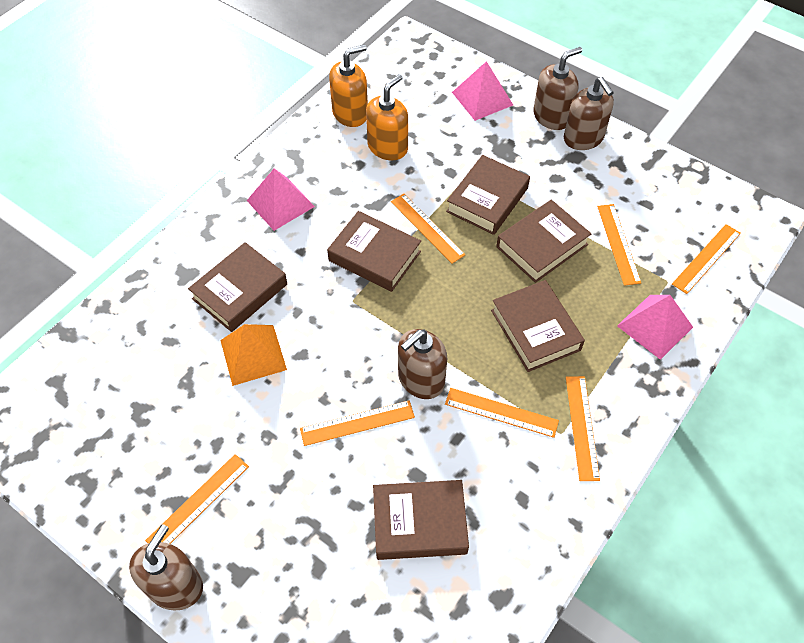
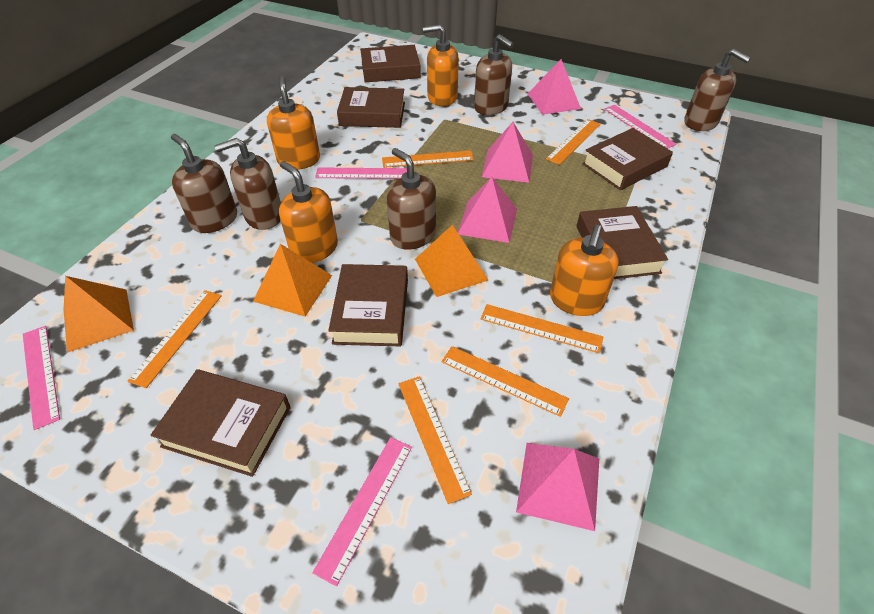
brown soap dispenser: [129,524,203,610] [398,329,447,399] [533,47,582,130] [564,77,614,150] = 4 -> [171,134,237,233] [214,138,281,230] [387,148,436,250] [474,34,514,115] [684,49,751,131] = 5
orange pyramid: [220,324,287,386] = 1 -> [64,276,134,353] [253,244,332,317] [415,225,488,297] = 3
orange ruler: [145,454,249,544] [300,400,415,446] [391,194,465,264] [445,388,559,438] [566,376,600,481] [597,204,641,286] [672,224,741,294] = 7 -> [128,290,222,388] [382,151,474,168] [398,376,472,504] [441,346,569,417] [481,304,603,353] [546,119,601,165] = 6
orange soap dispenser: [329,44,368,127] [366,74,408,160] = 2 -> [267,76,320,170] [279,161,338,263] [423,25,459,106] [550,225,619,316] = 4
pink pyramid: [247,169,315,231] [452,61,513,121] [617,295,693,360] = 3 -> [458,177,517,243] [482,122,533,183] [516,443,599,531] [528,59,581,115] = 4
pink ruler: none = 0 -> [23,326,60,430] [312,437,412,586] [315,168,407,179] [604,105,676,149] = 4

